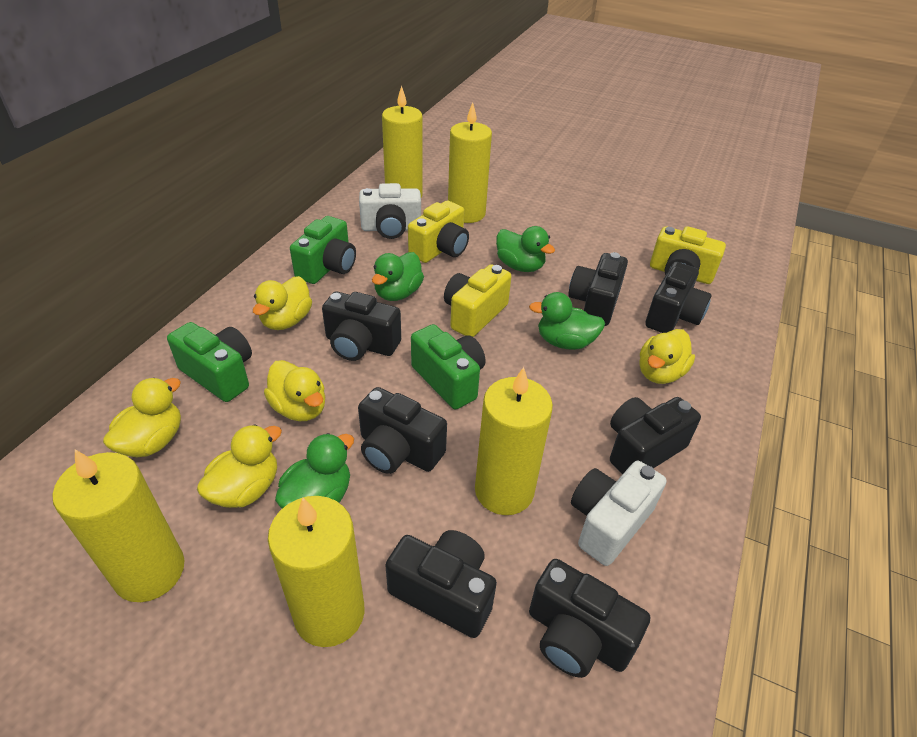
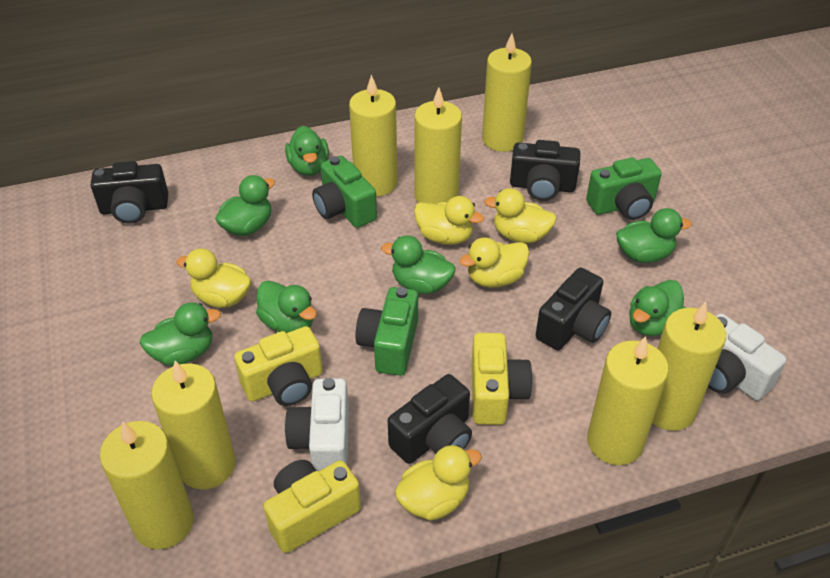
black camera: [322,292,401,361] [358,387,447,474] [385,530,497,638] [529,559,650,678] [568,252,628,326] [610,397,701,474] [645,262,712,333] = 7 -> [91,161,168,224] [388,374,472,464] [510,140,580,201] [536,268,611,350] = 4
green duck: [275,433,354,509] [372,252,424,301] [496,226,555,272] [529,292,605,350] = 4 -> [140,302,221,366] [215,175,275,236] [256,281,317,333] [285,126,329,176] [381,235,455,294] [616,208,692,263] [629,280,686,336] = 7
yellow candle: [52,449,184,602] [268,496,364,647] [382,86,423,198] [448,102,492,223] [475,367,553,515] = 5 -> [100,421,194,549] [151,361,236,489] [349,74,397,197] [415,87,462,204] [482,33,532,152] [587,336,669,465] [652,302,726,431] = 7

